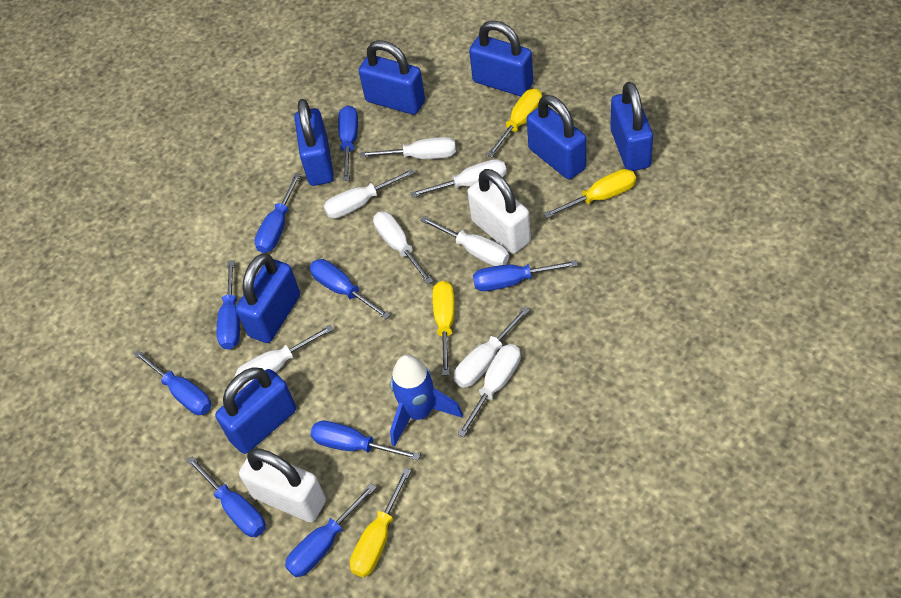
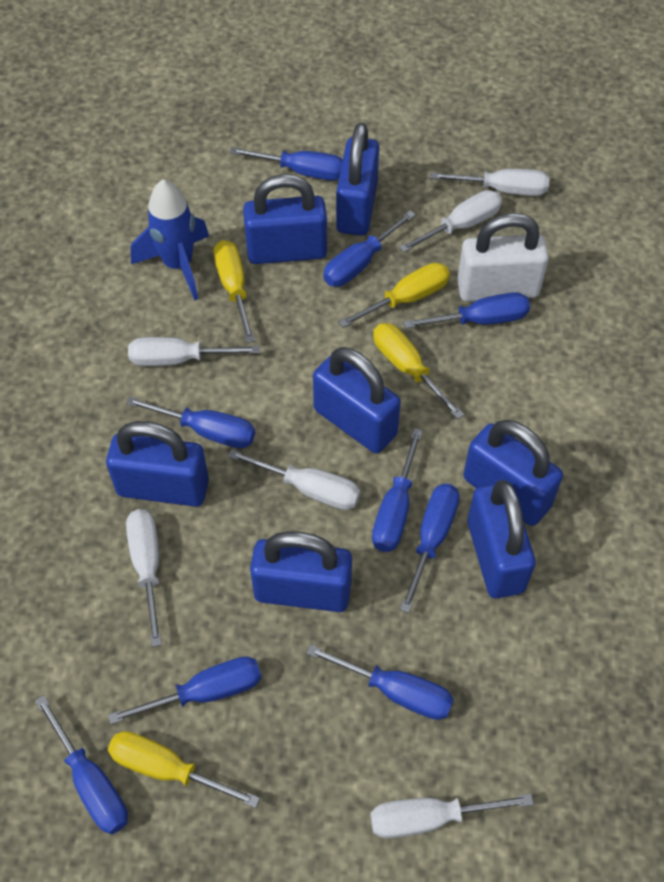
white padlock: [239,448,326,522] [468,169,531,254] = 2 -> [457,213,549,302] = 1
white screwdriver: [235,325,334,387] [323,169,415,219] [360,137,456,159] [373,211,433,284] [410,159,507,198] [420,216,509,266] [454,306,530,388] [457,344,521,438] = 8 -> [126,509,162,647] [128,337,260,366] [228,449,360,510] [370,794,534,839] [399,190,502,253] [430,169,549,196] = 6

